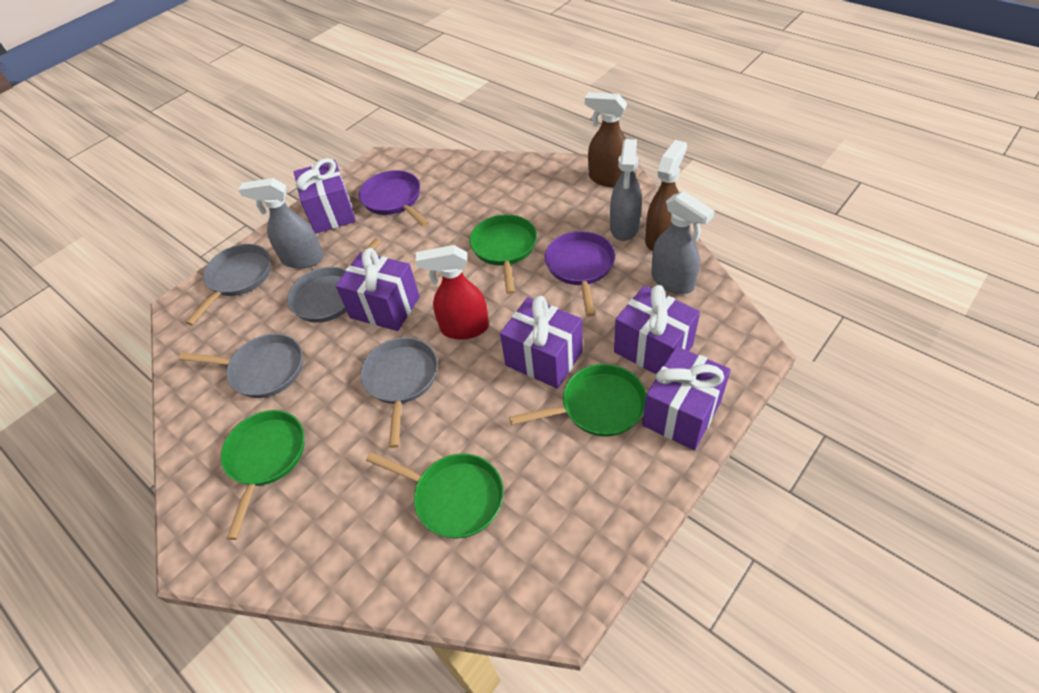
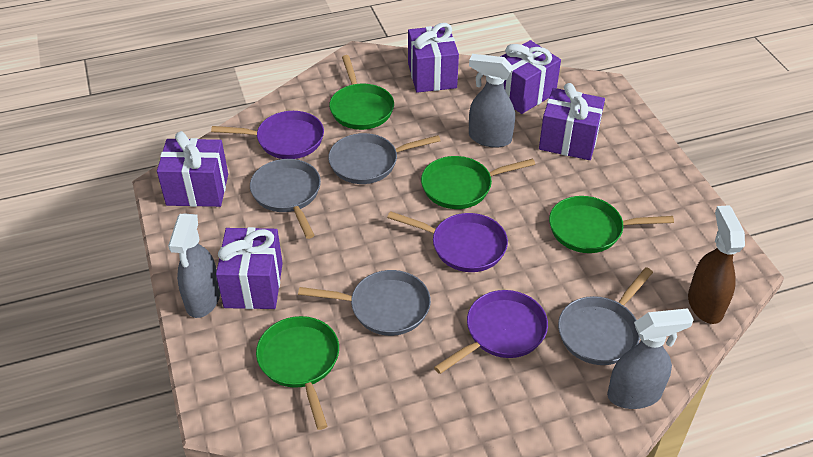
brown spray bottle: [585,92,627,187] [645,140,687,251] = 2 -> [688,205,745,324] = 1
purple pan: [359,170,429,227] [545,231,615,317] = 2 -> [211,111,324,159] [387,211,508,272] [434,290,548,374] = 3
red spray bottle: [416,245,489,340] = 1 -> none = 0

